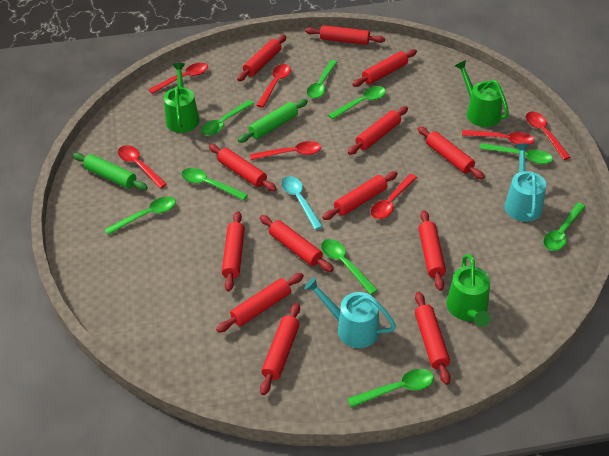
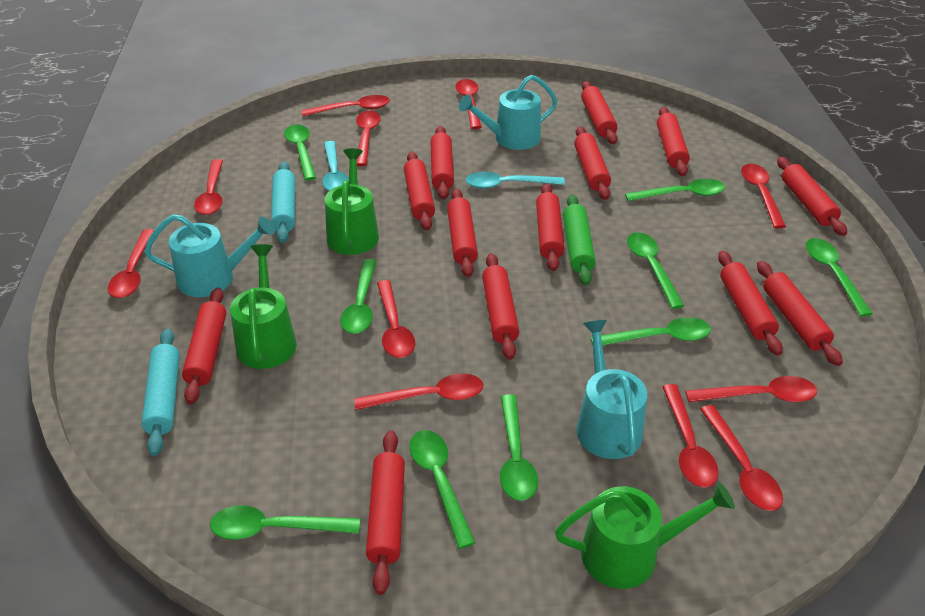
green rolling pin: [73,153,148,190] [238,99,308,143] = 2 -> [563,195,596,285] = 1
red spoon: [118,145,167,188] [148,63,208,94] [250,141,321,160] [256,64,291,108] [370,174,417,219] [462,130,534,145] [526,112,571,160] = 7 -> [108,229,154,298] [194,159,223,215] [301,95,390,116] [354,374,483,410] [356,111,381,166] [377,280,415,358] [455,79,482,129] [662,384,719,488] [686,376,817,402] [700,405,783,511] [741,164,786,228] = 11
turquoise rolling pin: none = 0 -> [141,328,180,456] [271,162,295,243] = 2
turquoise spoon: [281,176,323,230] = 1 -> [322,141,349,191] [465,172,565,189] = 2
turquoise watering can: [304,277,396,348] [505,143,546,222] = 2 -> [144,214,275,297] [459,75,558,150] [577,320,647,459] = 3

